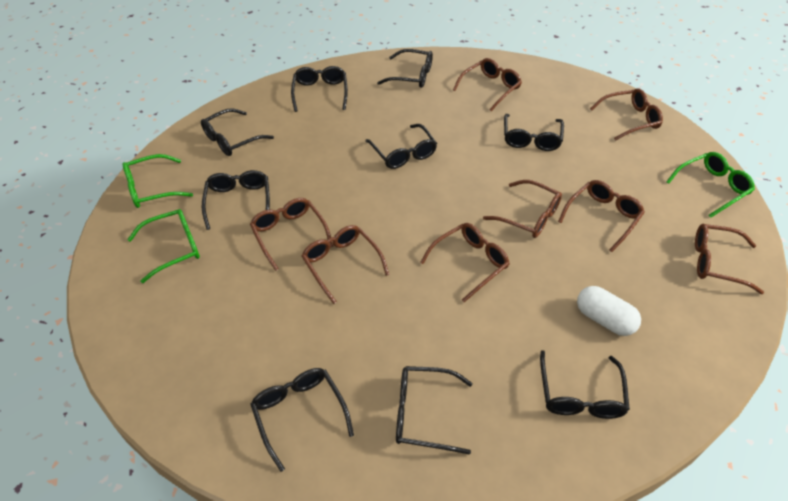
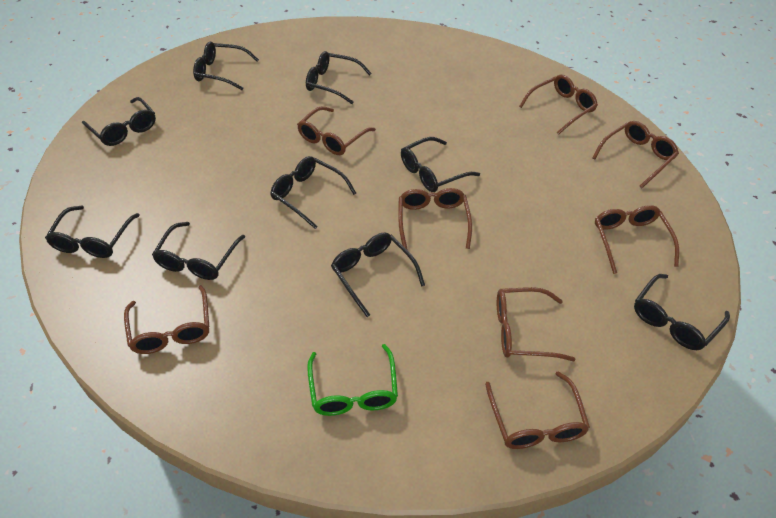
green glasses: [123,154,193,208] [127,209,200,283] [666,152,755,218] = 3 -> [307,344,398,416] = 1
white capsule: [577,286,641,336] = 1 -> none = 0

